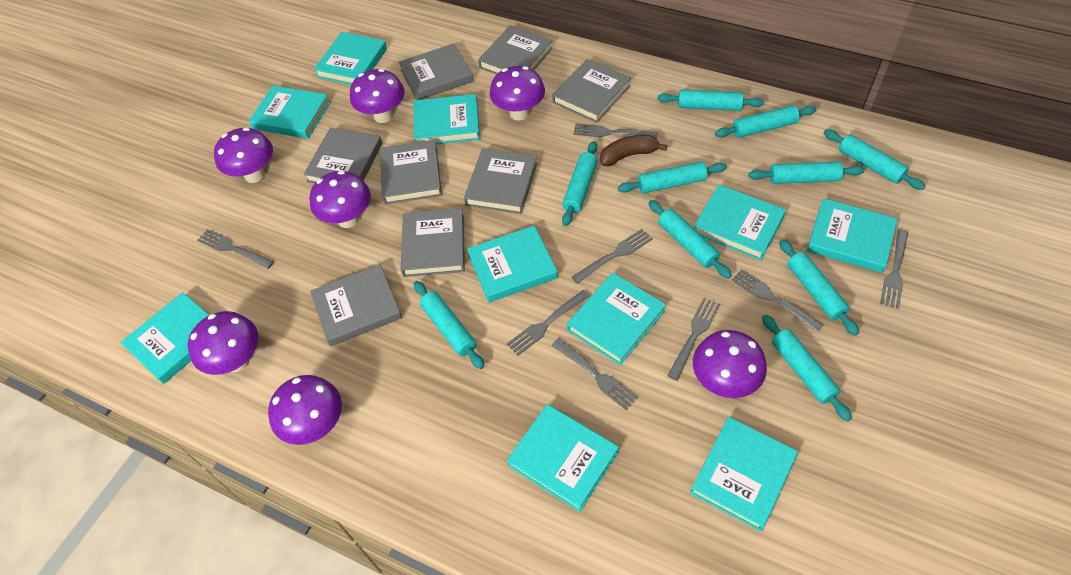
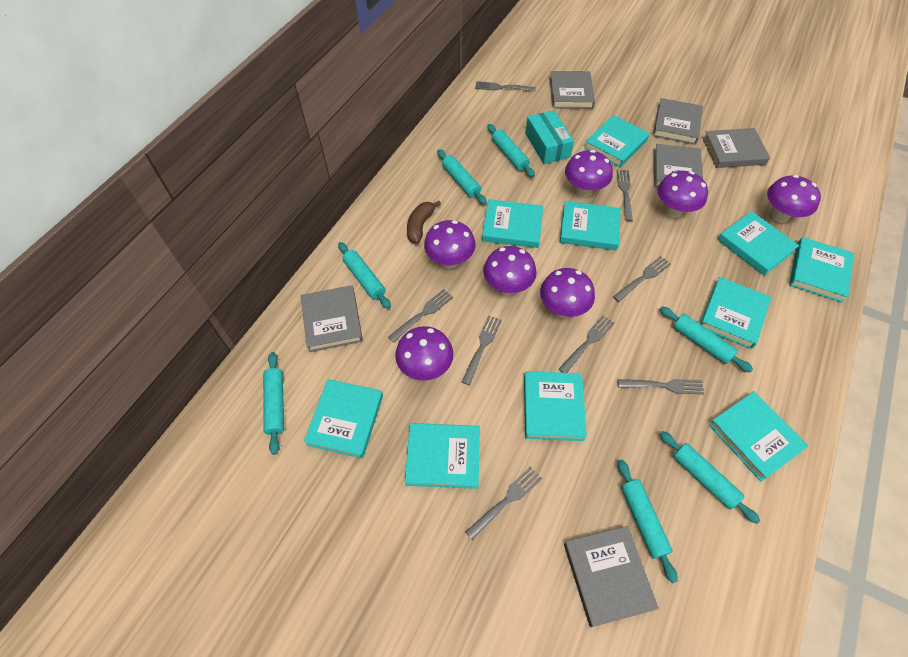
grey book: [303,128,382,183] [310,264,402,346] [379,140,442,204] [398,43,473,100] [401,208,465,277] [464,148,537,214] [478,25,553,75] [552,59,631,123] = 8 -> [301,285,363,352] [549,71,595,109] [564,526,659,627] [653,98,703,145] [654,144,703,187] [703,128,770,168] = 6
turquoise box: none = 0 -> [525,110,574,164] = 1
turquoise rolling pin: [414,281,484,369] [562,141,597,226] [618,161,727,194] [649,200,732,279] [658,89,764,111] [715,105,816,138] [748,161,864,184] [762,315,852,421] [779,239,859,336] [824,129,925,190] = 10 -> [263,352,284,455] [338,242,391,309] [437,149,487,205] [487,124,535,177] [618,459,677,583] [659,306,753,372] [660,431,760,524] = 7

